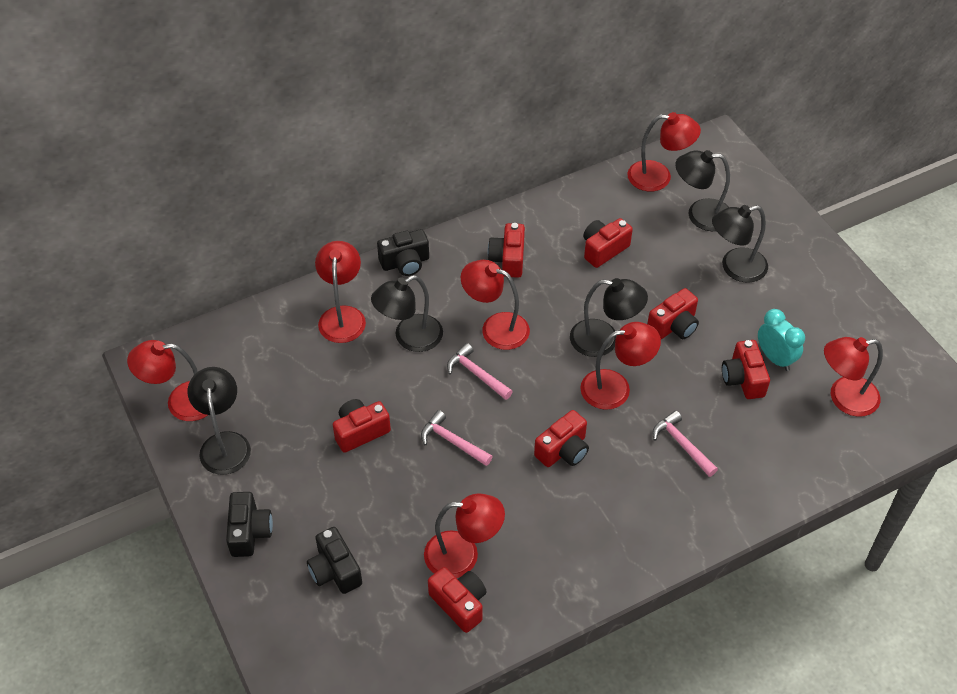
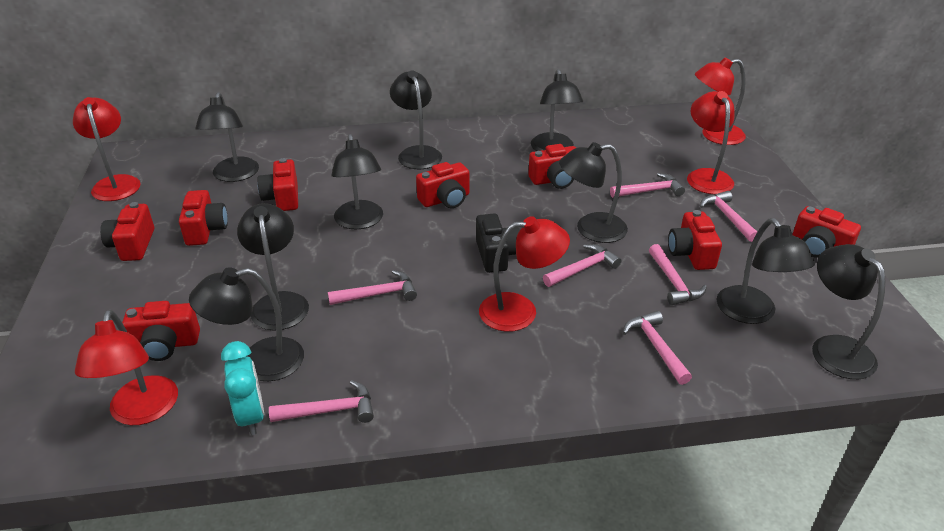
black camera: [226,492,273,557] [307,527,362,594] [377,229,429,276] = 3 -> [476,213,520,273] = 1
black lamp: [188,367,251,475] [371,275,443,352] [570,278,648,357] [675,150,730,231] [712,205,768,283] = 5 -> [189,267,304,381] [195,92,259,182] [237,203,309,331] [331,134,383,229] [390,70,442,169] [531,69,583,151] [559,142,628,243] [716,218,815,324] [812,244,885,379] = 9
pink hammer: [421,410,493,466] [447,343,513,400] [653,410,718,477] = 3 -> [269,380,374,423] [328,270,417,305] [543,244,622,287] [610,173,685,198] [623,311,692,385] [649,244,707,305] [700,191,757,242] = 7
red camera: [333,399,391,453] [428,567,487,633] [488,223,525,278] [534,410,589,467] [583,218,633,268] [647,288,699,339] [722,340,770,399] = 7 -> [100,202,154,261] [122,301,200,361] [179,190,228,246] [257,158,298,211] [416,162,470,208] [528,144,576,189] [668,210,722,270] [792,206,861,258] = 8
red lamp: [127,340,208,421] [315,241,366,343] [424,493,505,578] [461,260,530,350] [580,322,661,410] [627,112,701,191] [824,337,883,417] = 7 -> [73,97,141,201] [75,310,178,425] [479,216,570,332] [687,91,734,194] [695,57,746,145] = 5

